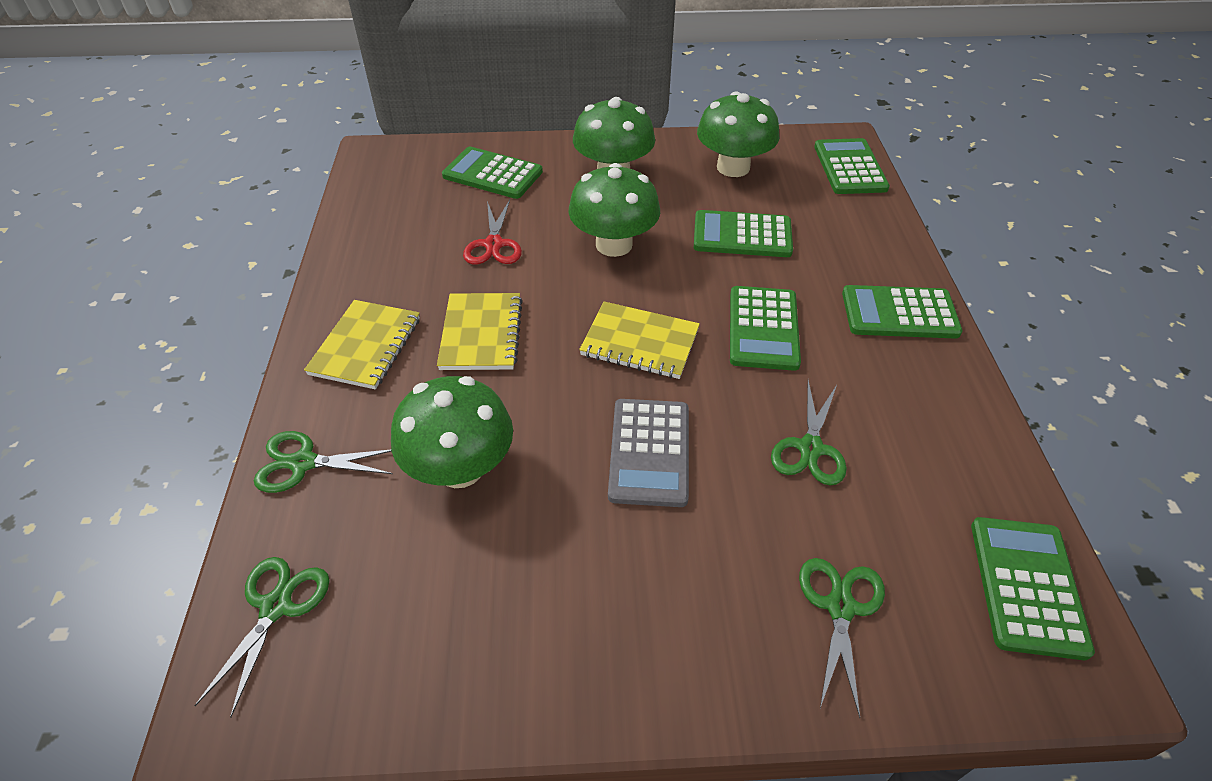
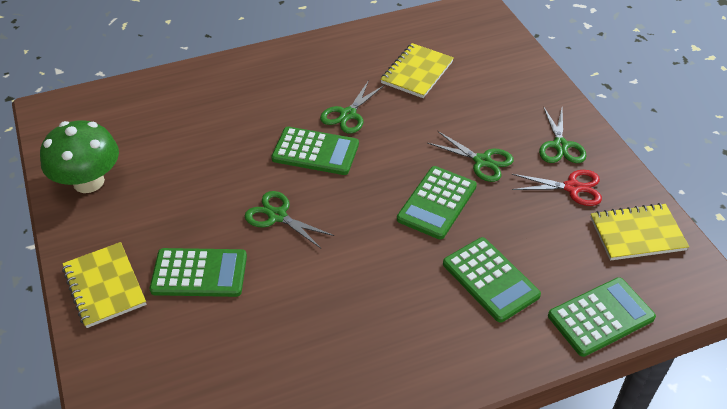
green calculator: [442,147,543,199] [694,210,793,257] [730,286,801,371] [814,138,890,194] [842,285,963,339] [971,517,1095,660] = 6 -> [150,248,247,297] [271,127,359,175] [397,166,477,240] [443,237,541,323] [548,277,656,357] = 5
green mushroom: [391,376,513,488] [568,163,660,257] [573,97,655,169] [697,92,780,177] = 4 -> [40,120,119,193] = 1
grey calculator: [608,399,689,507] = 1 -> none = 0

